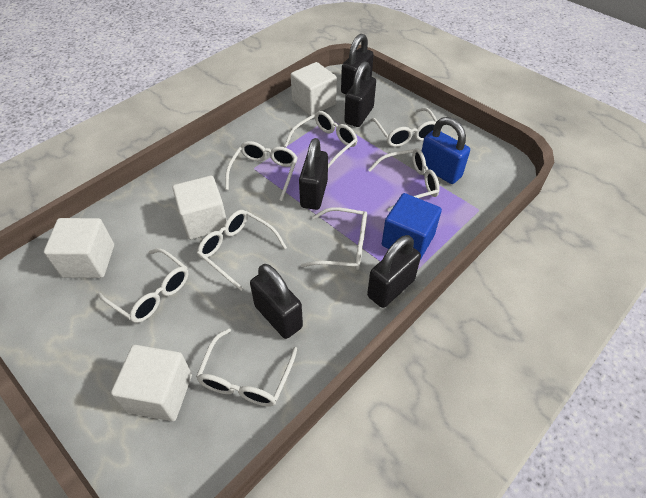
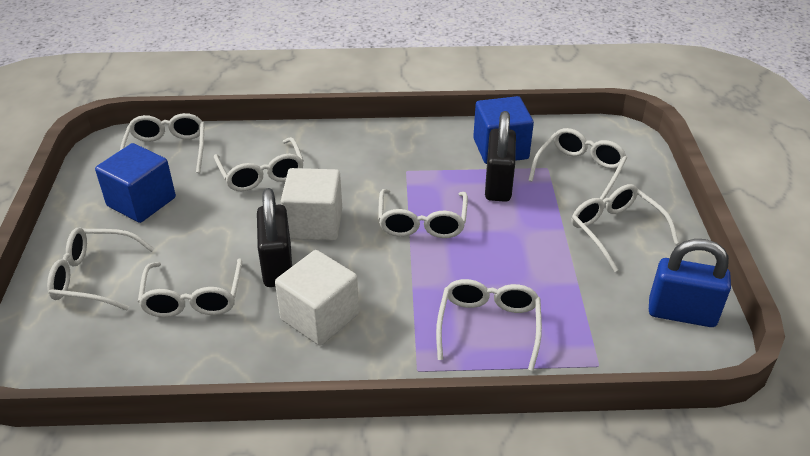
black padlock: [250,264,303,339] [299,138,328,210] [341,34,374,94] [344,61,376,127] [367,235,421,308] = 5 -> [257,188,292,287] [485,111,516,202] = 2
blue cube: [382,193,442,260] = 1 -> [95,143,176,223] [473,96,534,164] = 2
white cube: [44,218,114,278] [111,345,192,421] [172,176,227,240] [291,62,337,116] = 4 -> [275,250,359,346] [281,168,342,241] = 2

